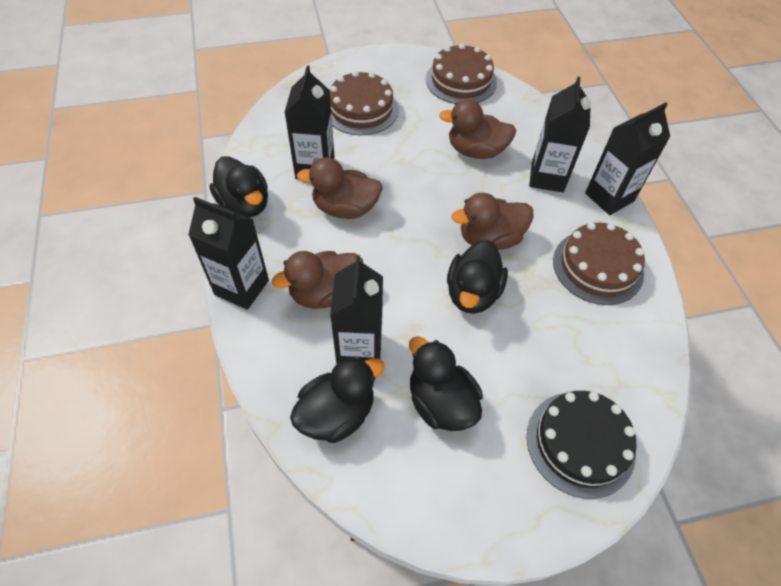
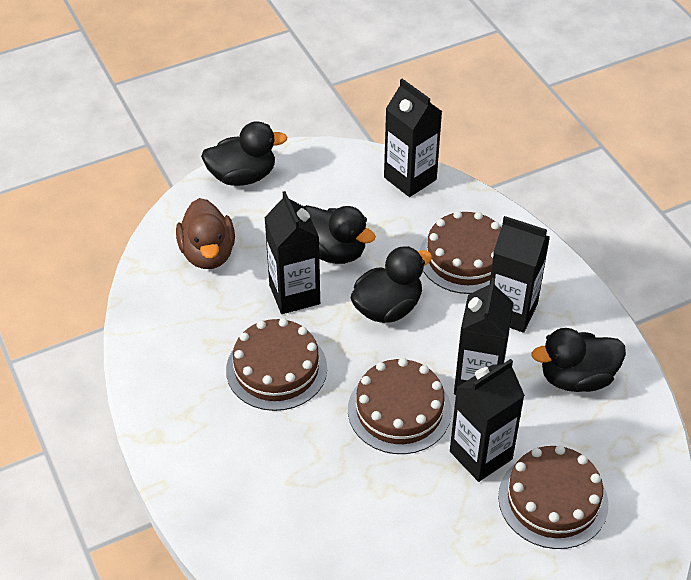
black cake: [527,391,637,499] = 1 -> none = 0
brown cake: [330,71,399,135] [426,43,497,104] [553,222,645,305] = 3 -> [226,318,327,411] [348,358,452,454] [419,211,501,294] [498,445,608,549] = 4
brown duck: [272,251,363,309] [297,157,383,219] [439,99,517,159] [451,193,534,250] = 4 -> [176,198,235,269] = 1

